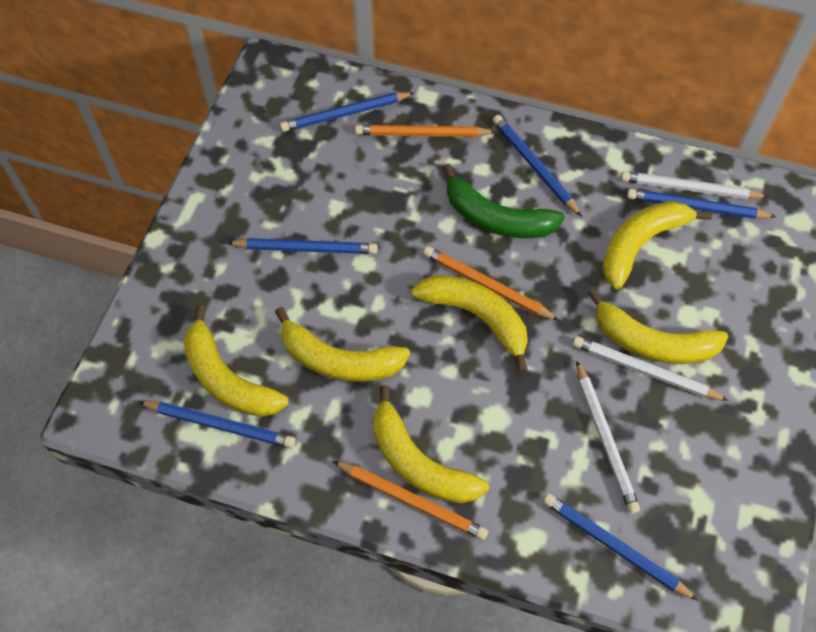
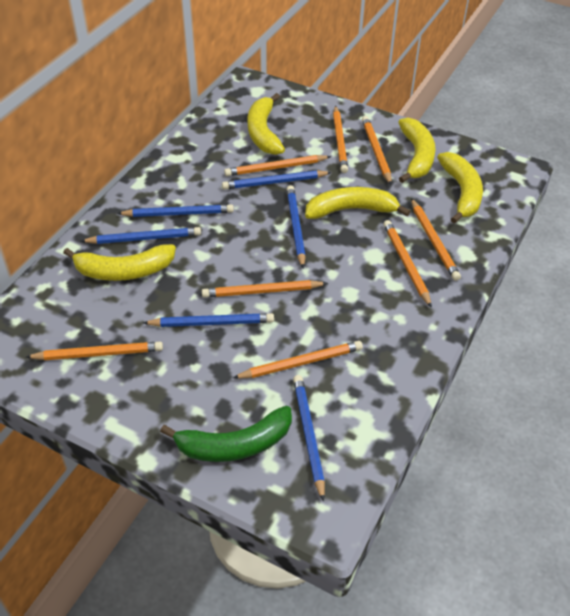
orange pencil: [333,461,488,540] [355,125,496,137] [423,246,560,321] = 3 -> [26,342,163,360] [202,280,328,298] [224,155,331,176] [233,341,363,379] [333,106,348,173] [362,116,392,185] [383,220,432,308] [411,198,461,281] = 8
white pencil: [573,336,729,401] [576,360,640,514] [621,171,769,199] = 3 -> none = 0
yellow banana: [184,305,288,417] [275,307,410,382] [373,385,489,504] [411,275,528,373] [588,288,729,364] [602,201,712,289] = 6 -> [63,244,176,281] [247,93,285,155] [305,187,411,219] [398,118,436,183] [437,152,483,224] = 5

